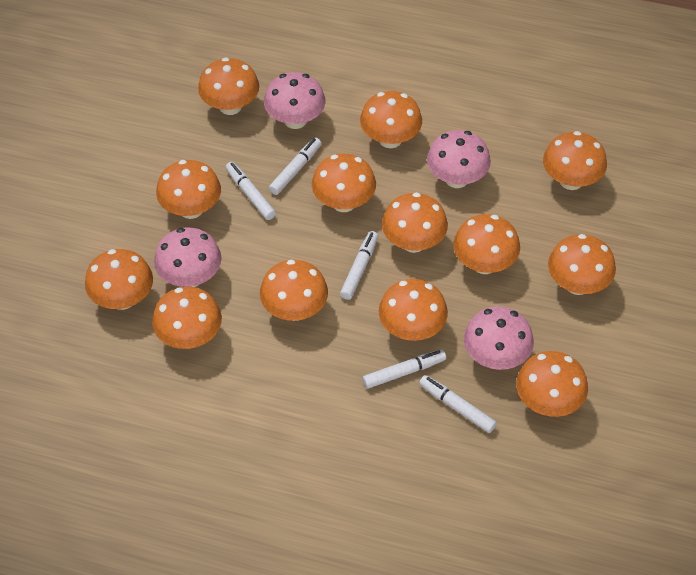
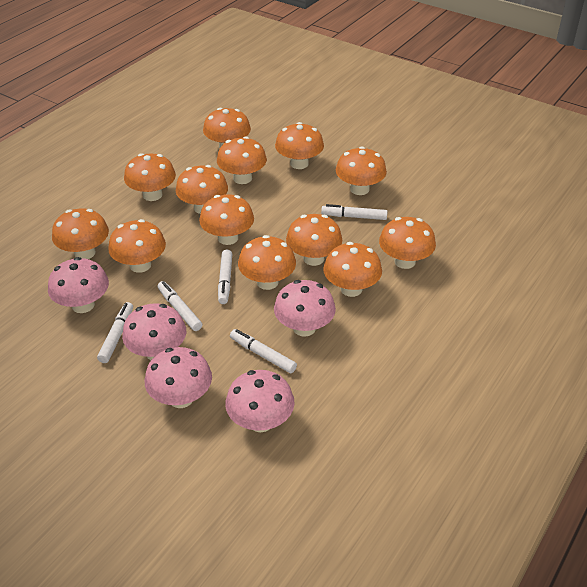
pink mushroom: [154,228,222,287] [264,72,325,129] [427,130,491,188] [464,306,534,370] = 4 -> [48,257,109,313] [122,303,186,360] [145,347,212,408] [225,370,295,432] [274,280,336,336] = 5

